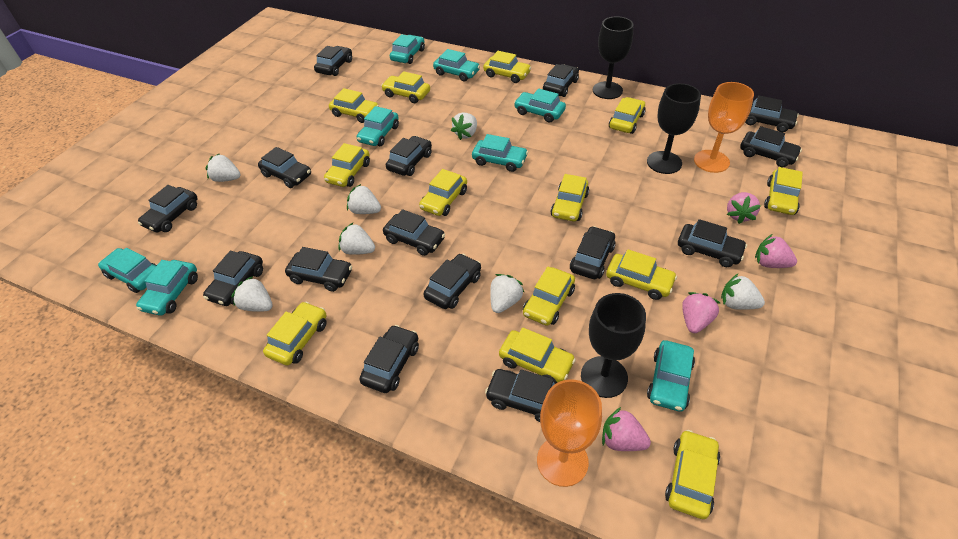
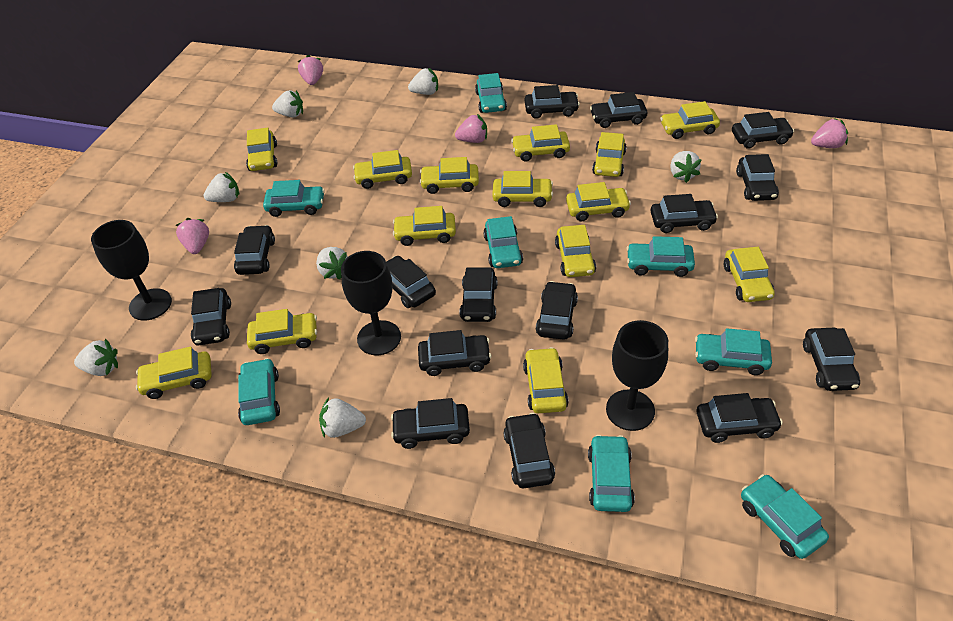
orange goblet: [537,379,602,487] [694,82,754,173] = 2 -> none = 0
yellow car: [263,302,327,365] [324,143,370,187] [329,88,379,123] [381,71,430,103] [419,169,467,216] [483,51,531,83] [499,327,576,384] [523,267,575,326] [551,174,589,221] [606,249,677,300] [609,97,646,134] [665,430,720,519] [764,167,803,215] = 13 -> [136,347,212,399] [246,128,277,171] [247,309,317,354] [353,150,412,189] [393,206,456,246] [420,157,479,194] [492,171,553,207] [511,124,570,162] [523,347,569,413] [555,225,596,277] [566,182,631,221] [592,132,627,177] [660,101,720,139] [724,247,775,302] = 14

